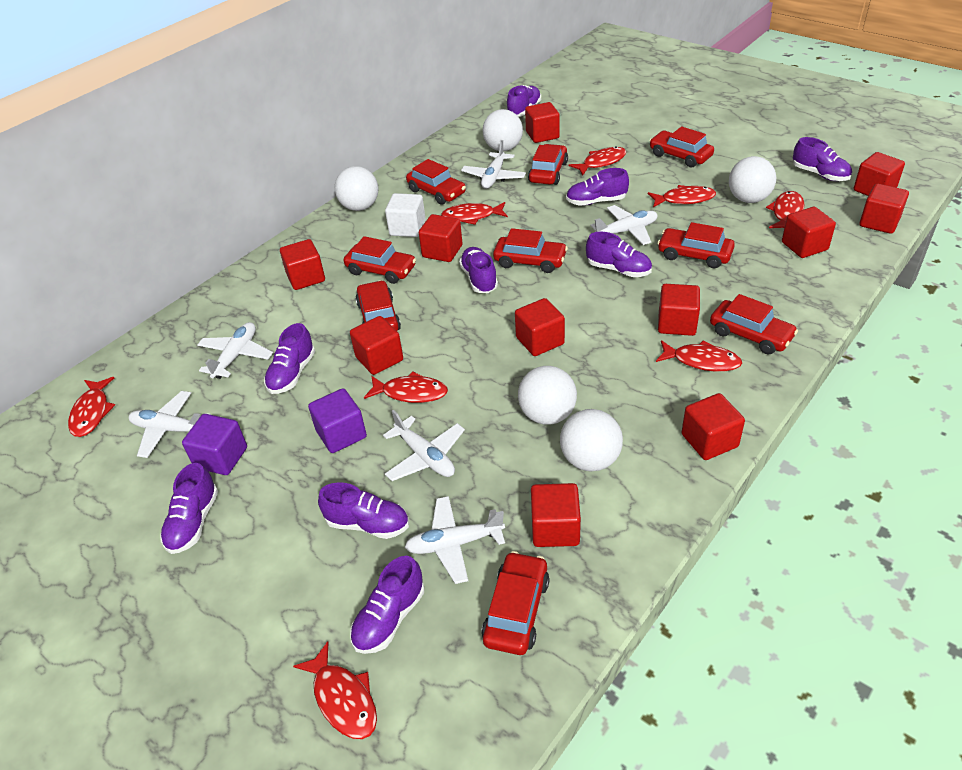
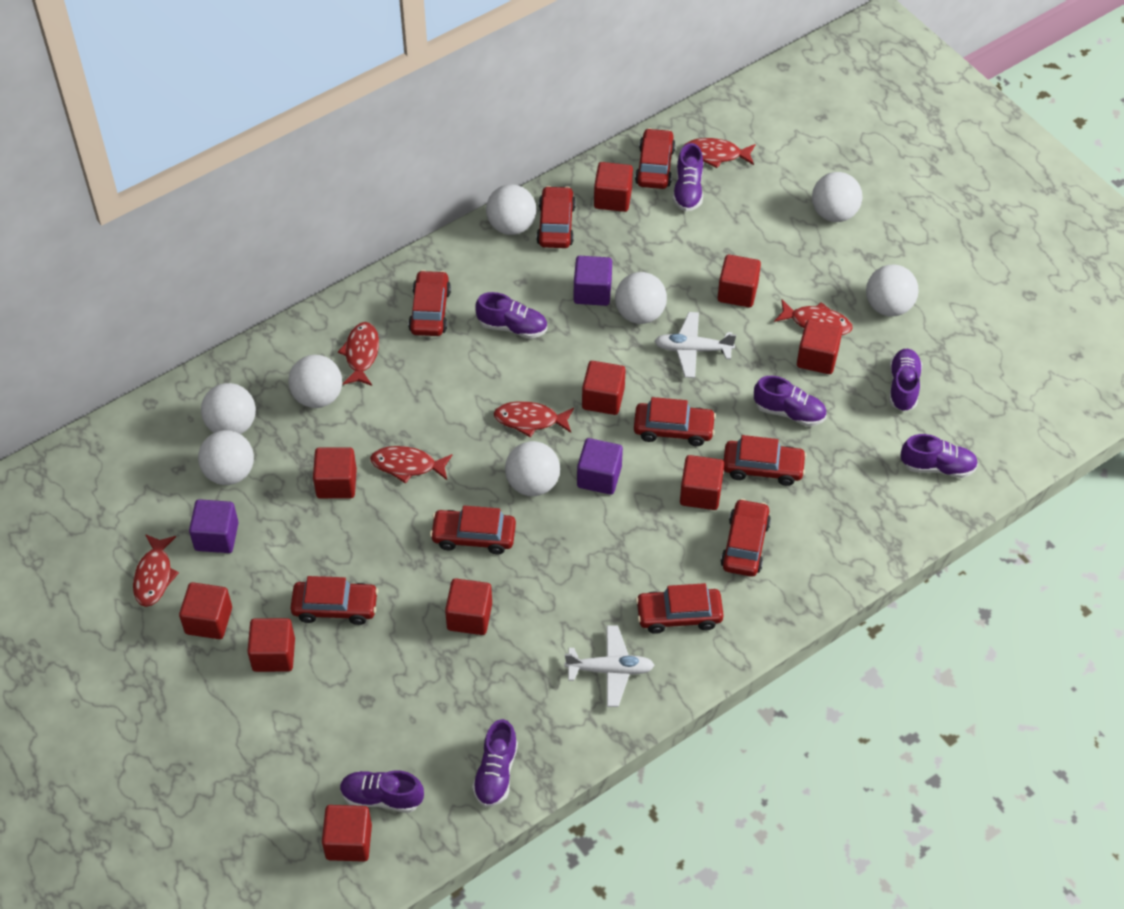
purple cube: [182,414,247,475] [308,388,367,453] = 2 -> [189,499,239,553] [574,256,612,306] [577,438,623,495] = 3
purple shoe: [160,463,218,554] [264,323,315,394] [318,482,409,539] [350,556,424,654] [459,247,498,293] [506,85,541,117] [566,168,629,206] [586,232,652,277] [793,137,852,181] = 9 -> [340,770,424,813] [472,719,518,807] [475,292,547,339] [673,143,703,211] [754,376,827,426] [889,349,922,412] [900,434,978,478] = 7
red cube: [280,239,325,290] [350,316,403,375] [419,214,462,262] [515,298,565,356] [525,102,560,143] [531,483,581,547] [658,284,700,336] [681,393,745,460] [782,207,836,258] [854,152,905,196] [860,184,909,234] = 11 -> [179,582,232,639] [247,618,295,672] [313,447,357,499] [322,805,372,862] [445,578,492,635] [582,361,626,415] [594,162,633,212] [680,455,724,510] [718,255,761,307] [797,320,843,374] = 10
red fish: [68,377,115,437] [293,642,377,739] [364,372,448,403] [441,202,508,225] [569,147,626,176] [648,185,716,207] [656,340,742,372] [766,191,804,228] = 8 -> [133,534,179,607] [338,322,379,386] [370,446,452,484] [494,401,574,437] [683,138,756,168] [774,300,853,335] = 6
white ball: [334,166,378,211] [483,109,523,151] [518,366,577,425] [560,409,623,472] [729,156,776,203] = 5 -> [198,430,254,485] [201,383,256,434] [288,355,342,408] [486,184,536,235] [505,441,560,496] [615,272,667,324] [812,172,862,222] [866,265,919,316] = 8
white cube: [385,193,426,237] = 1 -> none = 0
white plane: [129,391,211,458] [197,322,273,379] [383,410,465,481] [405,496,505,584] [461,140,526,189] [590,205,658,245] = 6 -> [565,625,655,707] [654,312,736,378] = 2

